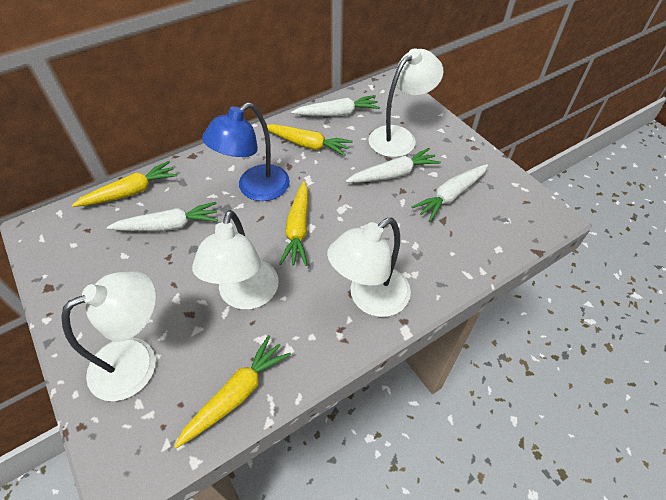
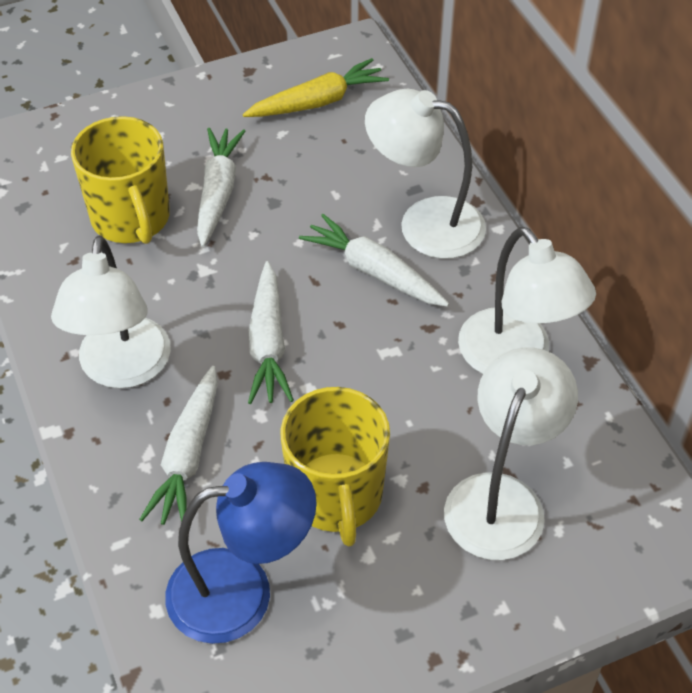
yellow carrot: [72,161,178,207] [174,335,291,448] [267,124,353,156] [279,181,308,266] = 4 -> [243,58,389,117] = 1
yellow mug: none = 0 -> [71,116,170,244] [280,387,390,546] = 2

